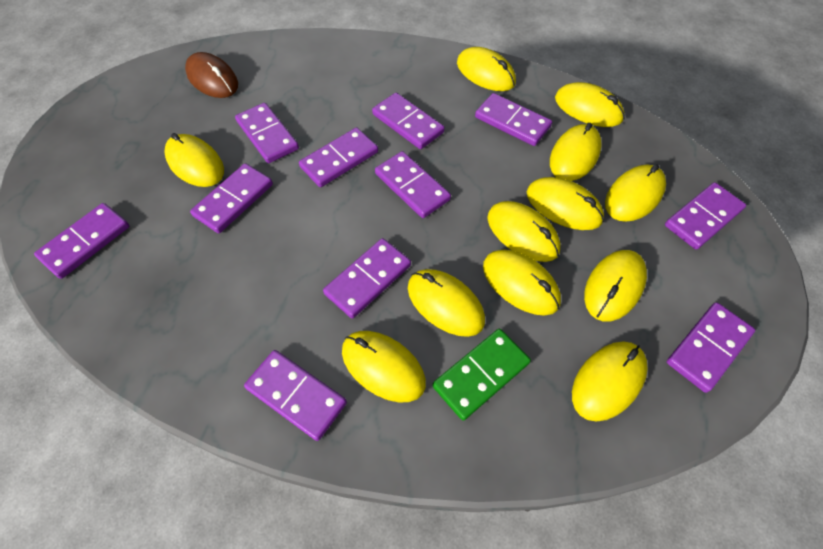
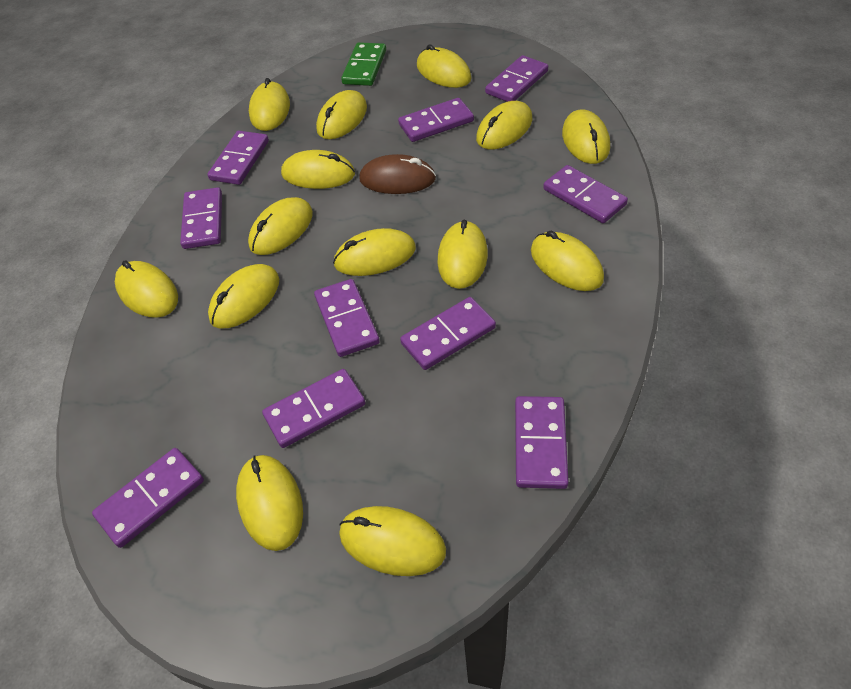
purple domino: [34,203,129,279] [190,163,273,233] [235,103,299,163] [244,350,347,441] [299,128,378,187] [323,238,411,318] [372,93,444,149] [375,151,451,218] [475,93,552,146] [665,182,746,249] [667,302,755,393] = 11 -> [92,448,204,548] [180,187,222,249] [207,131,269,185] [262,369,365,448] [314,279,380,357] [398,98,474,142] [400,297,496,370] [485,55,548,102] [515,396,569,489] [543,165,628,223] = 10
yellow mouse: [164,133,224,187] [342,331,426,402] [408,269,485,337] [457,47,516,91] [483,250,561,316] [487,201,560,262] [527,177,604,230] [550,123,602,181] [555,82,625,127] [572,341,648,422] [584,250,647,321] [605,164,666,222] = 12 -> [115,261,178,318] [208,264,279,328] [236,455,303,551] [248,197,313,255] [249,78,290,131] [281,150,355,189] [316,90,367,139] [333,228,416,276] [339,506,446,576] [417,44,472,88] [437,220,488,289] [476,101,532,149] [531,231,604,291] [562,109,610,164] = 14

